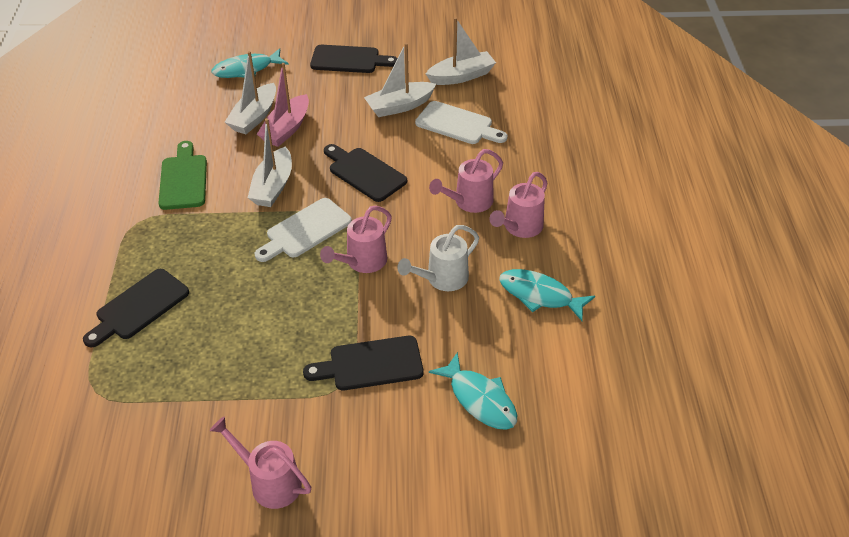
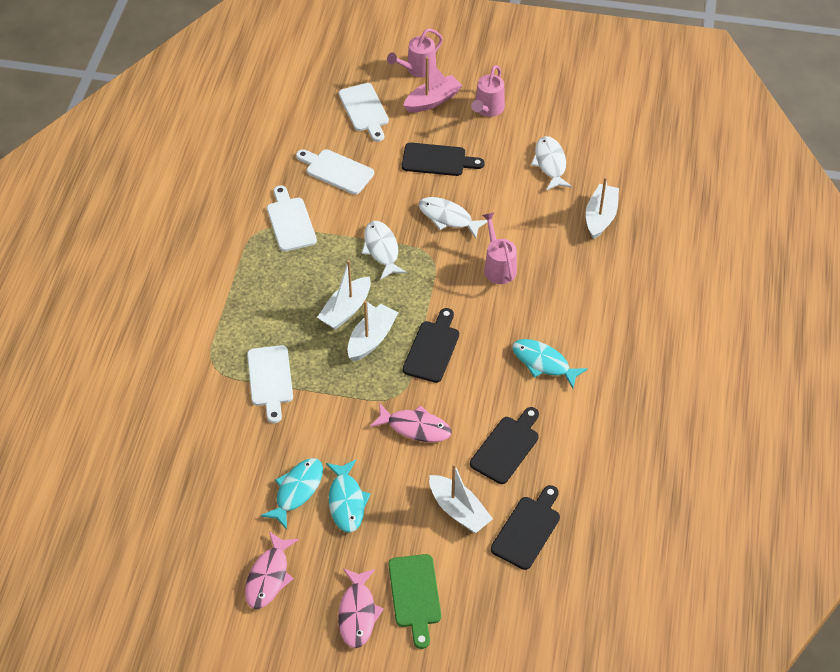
pink fish: none = 0 -> [245,531,299,609] [338,568,384,648] [370,403,452,442] = 3
pink watering can: [210,416,311,509] [320,206,392,273] [429,149,503,213] [490,172,547,238] = 4 -> [387,29,443,78] [471,65,505,117] [482,212,517,284] = 3
white cutting board: [255,198,352,262] [415,101,508,144] = 2 -> [247,345,293,423] [267,185,317,252] [296,149,374,195] [339,83,389,142] = 4
white fish: none = 0 -> [362,221,407,280] [418,197,487,238] [531,136,572,190] = 3
white watering can: [397,225,479,291] = 1 -> none = 0

